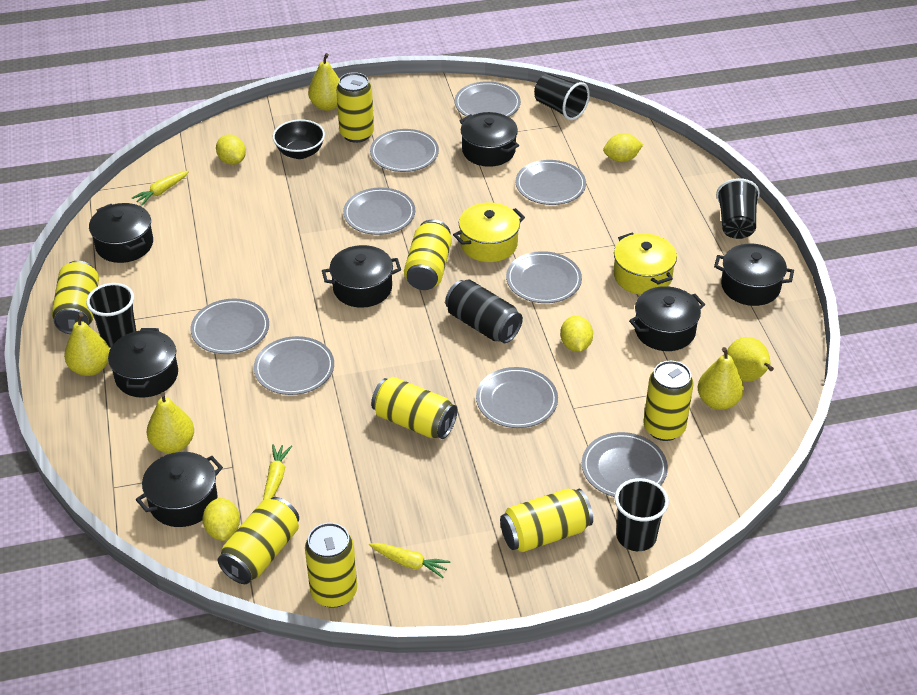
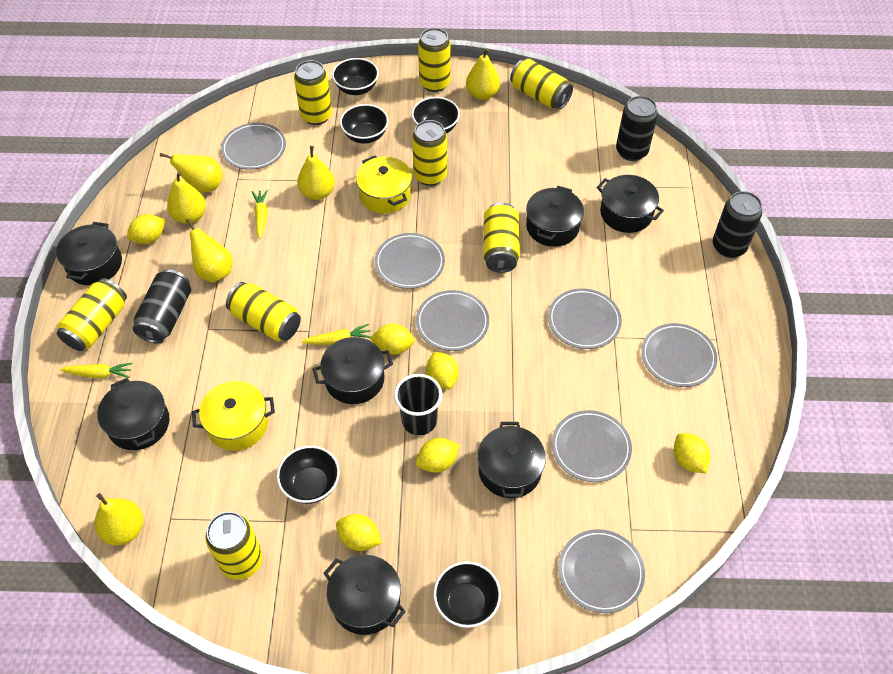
black bowl: [273,119,325,159] = 1 -> [277,446,340,504] [332,58,379,95] [340,104,388,144] [412,97,460,134] [433,561,501,628] = 5
black can: [445,279,523,343] = 1 -> [133,269,191,344] [616,96,658,161] [713,191,762,258] = 3
black cup: [86,283,136,347] [534,73,590,120] [614,478,669,551] [716,178,760,239] = 4 -> [394,374,442,435] = 1
grey plate: [191,299,269,354] [254,336,334,395] [343,187,415,235] [370,129,439,172] [455,81,521,117] [476,367,558,428] [506,251,582,303] [516,160,586,205] [582,432,668,497] = 9 -> [221,123,286,170] [375,233,445,289] [416,290,489,351] [548,289,622,349] [552,410,632,482] [558,529,645,613] [641,323,717,387] = 7
yellow lemon: [202,498,240,541] [216,134,246,165] [560,316,593,352] [603,133,643,162] = 4 -> [127,214,166,244] [336,514,382,551] [370,324,415,355] [416,438,460,473] [426,352,458,389] [674,433,710,473] = 6
yellow pear: [64,313,110,376] [147,392,194,453] [308,53,339,111] [698,347,744,410] [727,337,774,382] = 5 -> [94,493,144,545] [160,153,223,193] [167,172,206,224] [186,218,232,283] [297,146,335,200] [466,48,500,100] = 6

